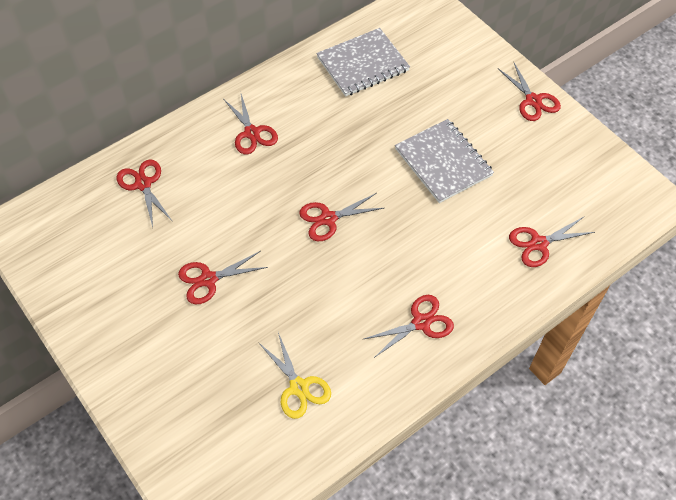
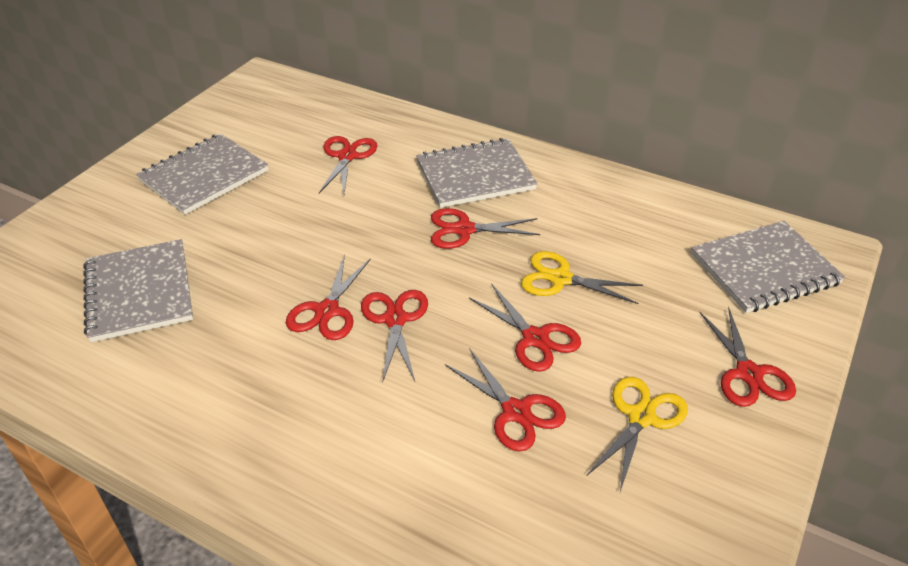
grey notebook: [316,28,410,97] [395,119,494,203] = 2 -> [83,239,193,342] [136,133,268,215] [416,138,538,208] [691,221,845,313] = 4
yellow scissors: [258,332,331,419] = 1 -> [521,251,643,304] [586,377,688,492] = 2

